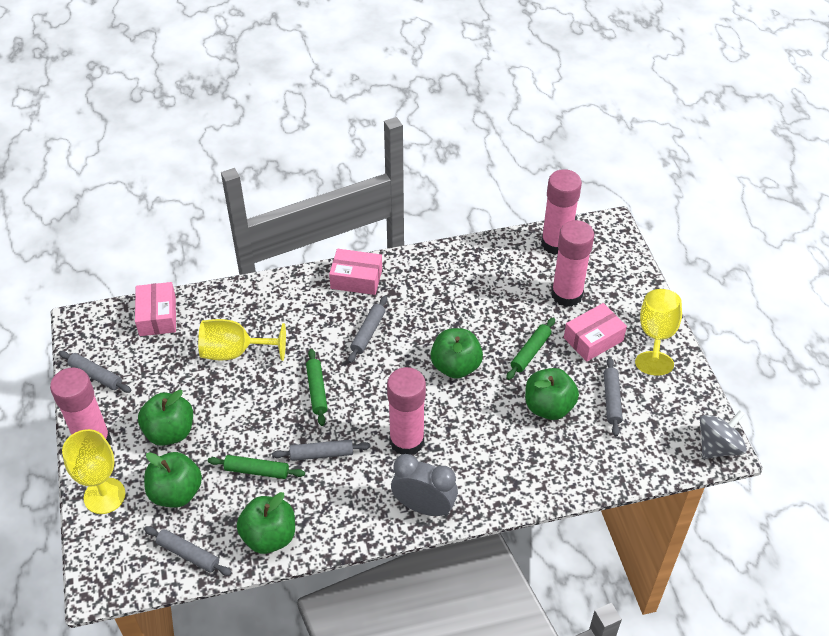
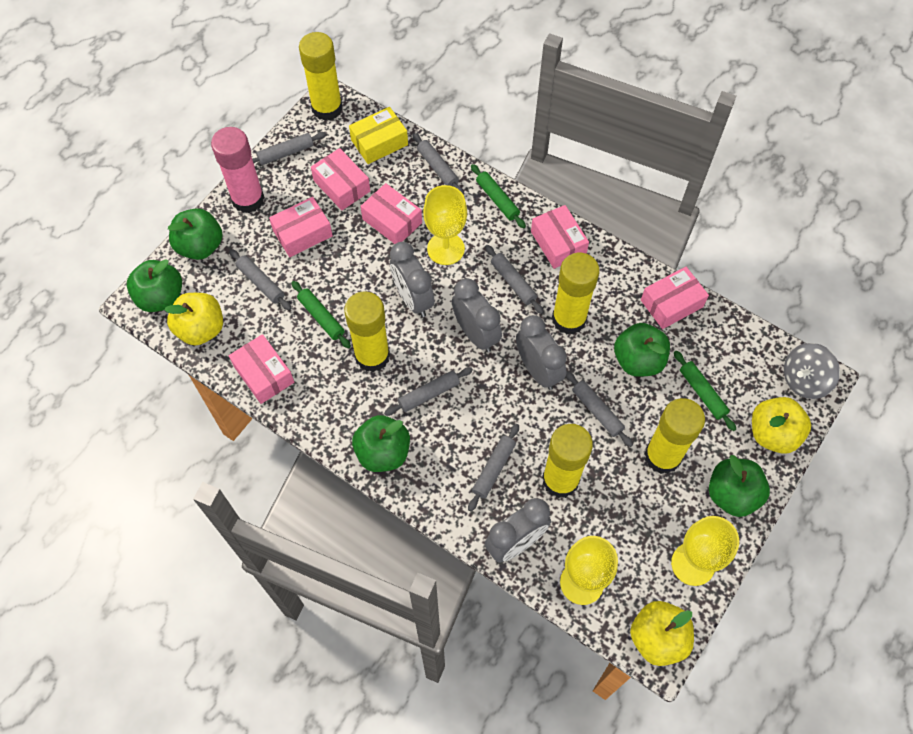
grey clock: [391,454,458,516] = 1 -> [390,242,435,317] [452,279,502,352] [485,498,551,563] [516,315,567,390] = 4
grey rolling pin: [59,351,131,393] [144,526,232,576] [272,440,371,461] [348,296,387,363] [604,357,623,436] = 5 -> [229,249,291,311] [252,132,326,165] [384,367,473,416] [412,133,464,195] [468,424,519,511] [485,245,544,314] [566,371,633,447] = 7
pink box: [135,282,176,336] [329,249,382,295] [564,303,627,362] = 3 -> [229,334,294,404] [269,197,333,257] [311,148,370,211] [360,183,422,244] [531,205,589,269] [641,267,709,329] = 6
pink glue stick: [50,368,111,445] [387,367,426,455] [541,169,582,255] [551,220,594,307] = 4 -> [211,127,265,213] = 1
yellow apple: none = 0 -> [164,293,223,346] [630,601,694,666] [752,397,811,454] = 3
yellow box: none = 0 -> [349,107,408,164] = 1
yellow glue stick: none = 0 -> [299,32,343,121] [344,291,390,372] [542,424,593,498] [552,253,600,335] [644,398,705,474] = 5

